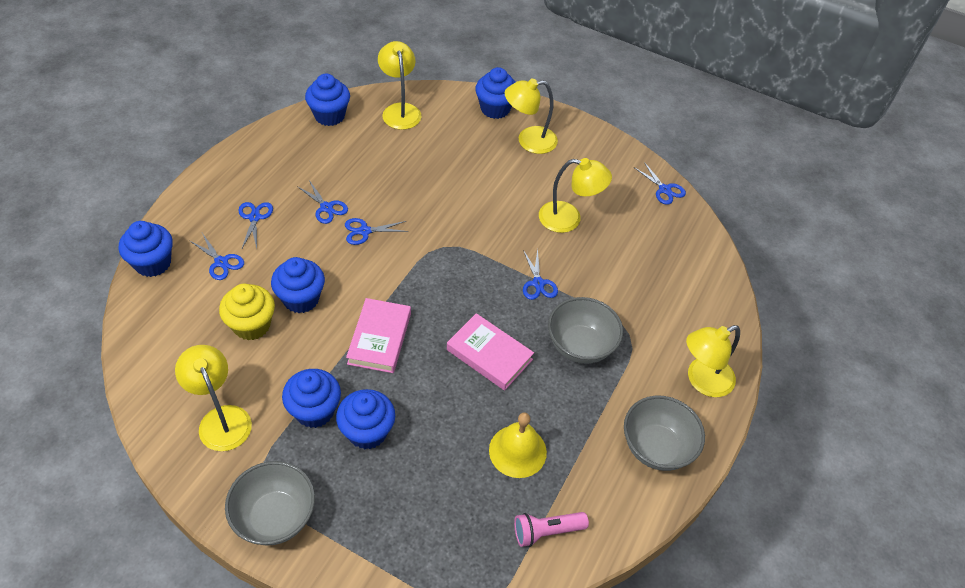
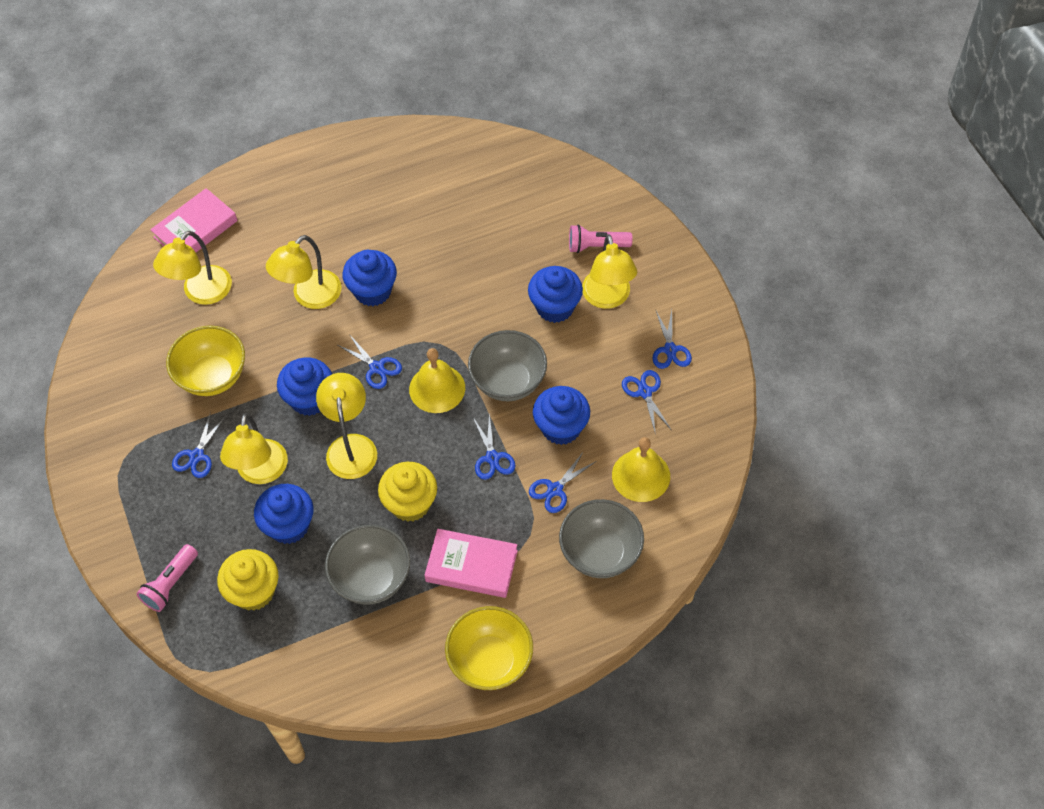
blue cupcake: [119,221,173,277] [271,257,325,313] [282,369,341,428] [305,74,350,126] [336,389,395,449] [475,67,515,119] = 6 -> [254,484,314,544] [277,357,332,416] [342,250,397,306] [528,266,583,323] [533,386,590,445] = 5
pink flashlight: [514,512,589,547] = 1 -> [137,544,198,612] [569,224,633,253] = 2
yellow bell: [489,413,547,478] = 1 -> [409,348,465,413] [612,437,670,502] = 2
yellow bowl: none = 0 -> [166,326,245,396] [445,606,533,690] = 2
yellow cupcake: [219,284,275,340] = 1 -> [217,549,279,611] [378,462,437,522] = 2

